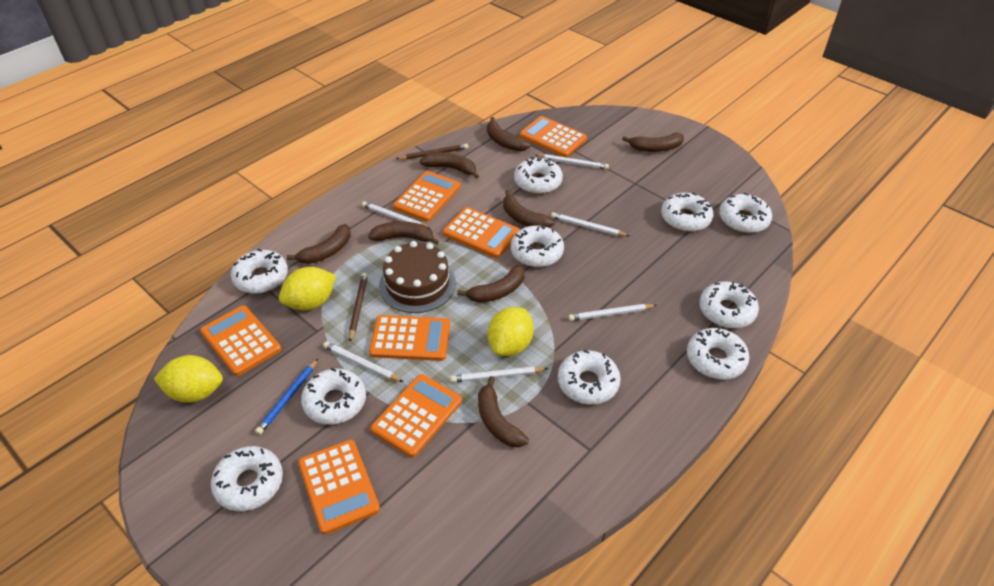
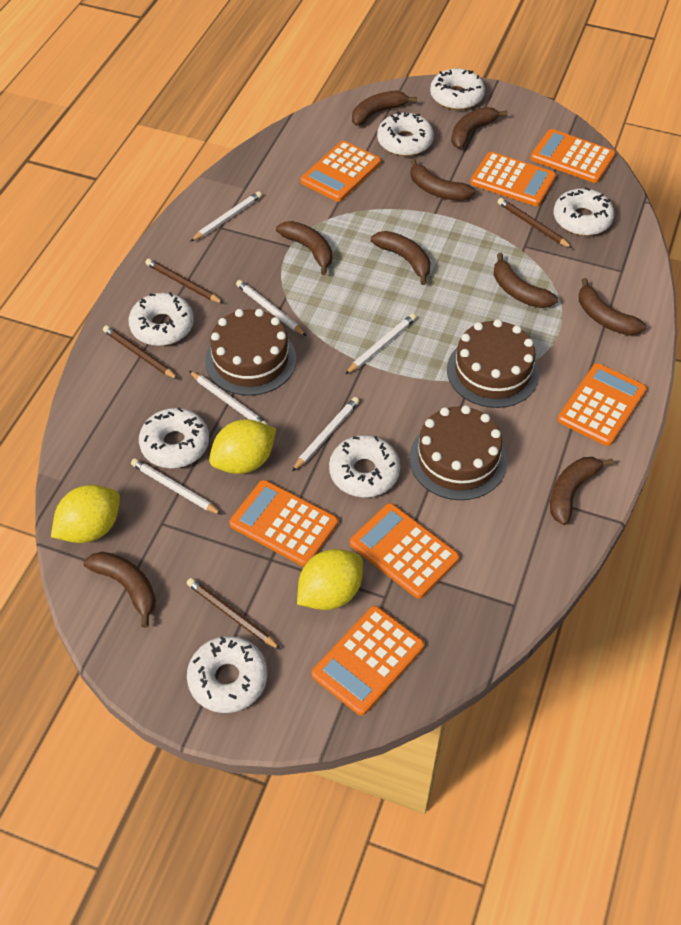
blue pencil: [255,359,318,435] = 1 -> none = 0
brown banana: [287,224,351,264] [368,221,439,245] [420,152,479,179] [457,265,525,303] [478,376,529,447] [487,117,531,151] [503,190,555,228] [622,133,684,152] = 8 -> [83,552,156,628] [276,221,332,275] [352,91,417,126] [371,231,431,285] [410,158,476,201] [451,107,508,149] [494,253,558,308] [550,457,614,525] [579,278,646,336] = 9
brown cake: [379,241,456,313] = 1 -> [205,309,297,396] [409,405,507,500] [447,319,539,408] = 3
brown pencil: [349,273,368,342] [396,144,468,160] = 2 -> [103,325,178,379] [145,259,224,304] [187,578,281,650] [498,198,572,248] = 4
white donut: [211,446,283,511] [231,249,288,294] [301,368,366,425] [511,225,564,267] [514,157,563,194] [558,350,621,405] [661,192,713,232] [687,327,749,380] [699,281,759,329] [719,193,772,233] = 10 -> [129,292,194,346] [139,408,209,468] [187,636,267,713] [329,435,400,497] [377,111,434,156] [430,68,485,110] [554,187,614,236] = 7

